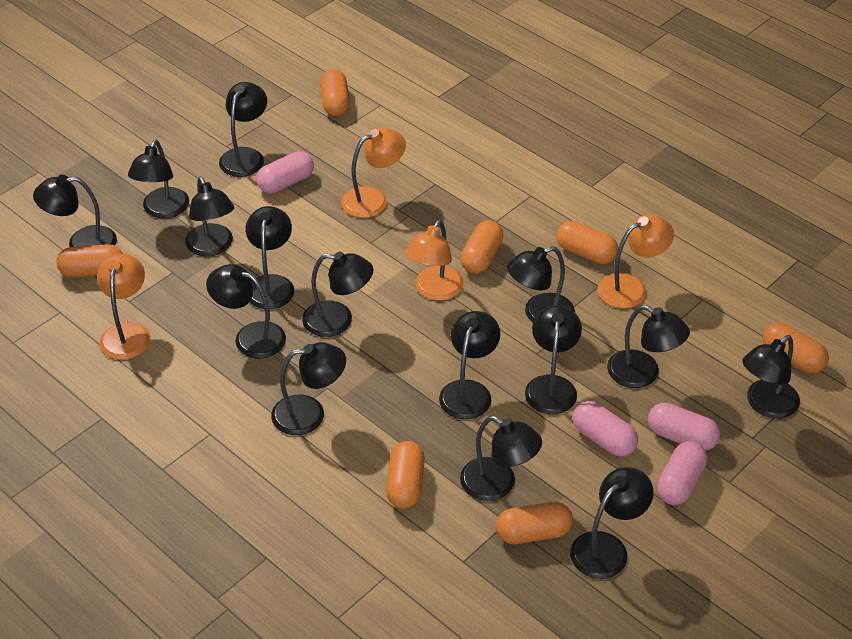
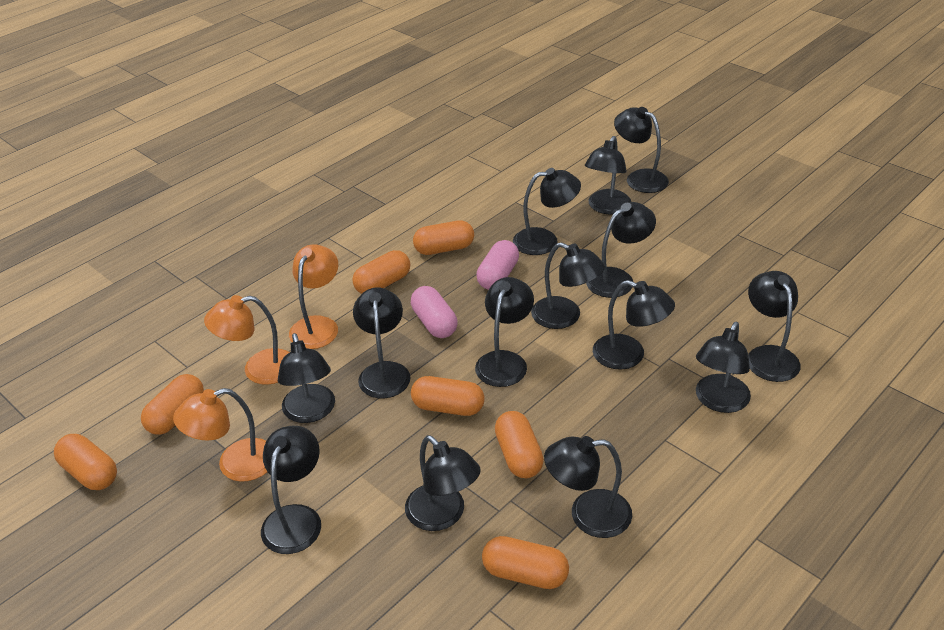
black lamp: [33,175,117,247] [128,139,189,218] [185,176,234,256] [206,264,286,358] [219,82,267,177] [245,206,294,309] [271,342,346,435] [302,252,374,337] [439,311,500,420] [460,416,542,501] [507,246,575,323] [525,305,582,414] [570,467,654,579] [607,305,690,388] [742,335,800,419] = 15 -> [261,426,321,554] [278,333,335,423] [353,287,411,398] [405,435,481,531] [475,277,534,387] [513,168,581,255] [531,242,605,329] [544,436,632,538] [585,136,631,214] [586,202,656,298] [593,280,675,370] [614,107,669,193] [696,322,751,413] [748,271,801,382] = 14
orange lamp: [97,254,151,360] [341,128,406,218] [405,219,464,300] [597,214,674,309] = 4 -> [173,388,267,482] [204,295,290,385] [289,244,338,349] = 3
pink capsule: [256,151,314,193] [573,401,638,457] [648,403,720,451] [657,441,707,505] = 4 -> [411,286,458,338] [476,240,519,290] = 2

